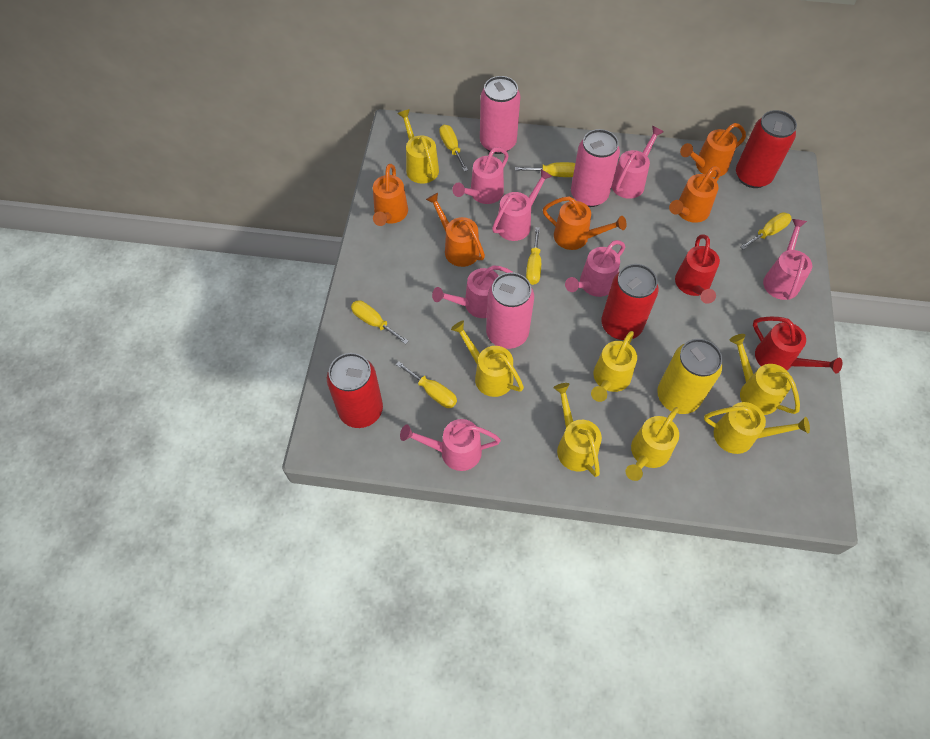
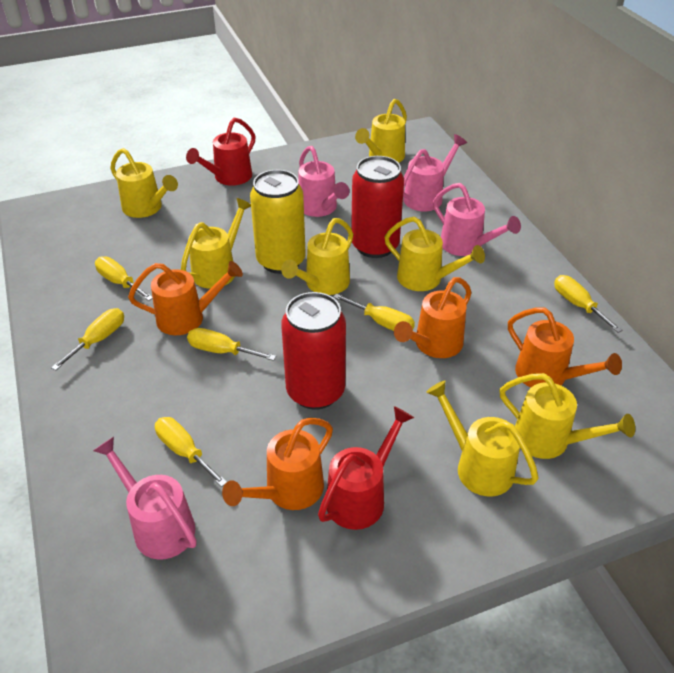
orange watering can: [373,164,408,226] [426,193,485,267] [543,196,627,250] [669,166,721,223] [680,123,746,177] = 5 -> [128,261,243,335] [222,418,333,510] [394,277,471,358] [508,307,622,387] = 4
pink can: [480,76,521,154] [486,272,534,349] [571,129,620,207] = 3 -> none = 0
pink watering can: [400,419,501,471] [432,266,513,318] [452,147,509,204] [492,169,552,241] [565,240,625,297] [612,126,664,199] [763,219,812,300] = 7 -> [93,437,197,560] [298,146,350,217] [403,134,467,211] [433,183,521,256] = 4
red can: [327,353,383,428] [601,264,659,340] [736,110,797,188] = 3 -> [281,292,346,410] [351,156,404,258] = 2

